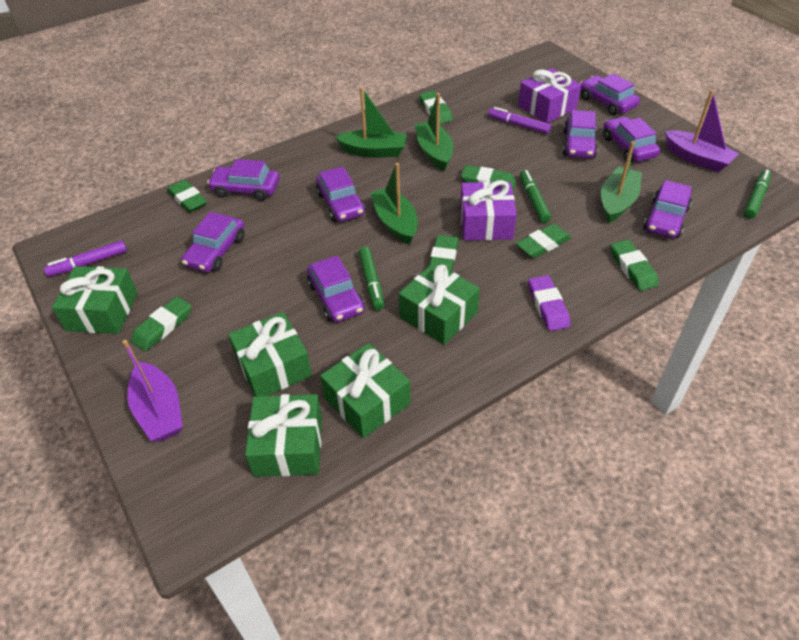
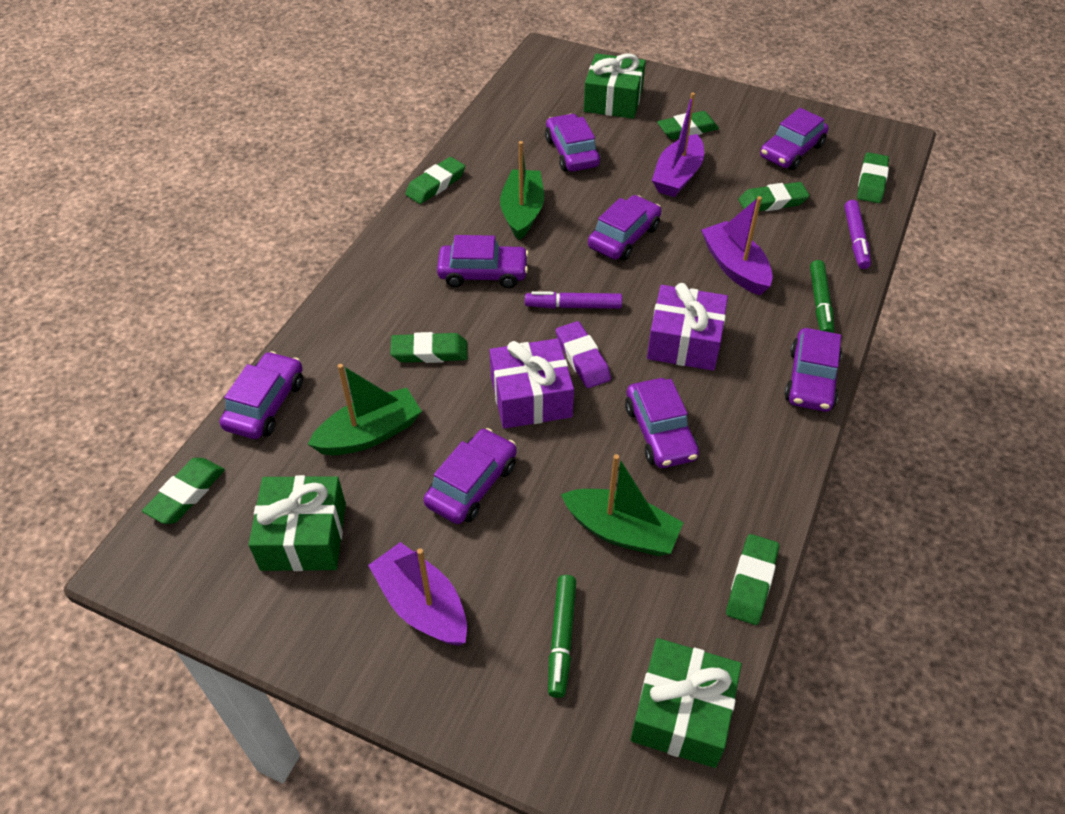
green boat: [335,87,407,158] [370,163,418,245] [415,93,454,171] [601,141,642,223] = 4 -> [307,364,422,455] [500,141,544,240] [561,454,684,556] = 3
green gift: [52,266,138,334] [228,312,312,396] [245,394,322,477] [320,343,411,438] [399,262,480,345] = 5 -> [249,475,346,571] [584,53,646,119] [631,638,742,768] = 3
green marker: [359,246,384,310] [520,170,551,223] [744,170,771,219] = 3 -> [548,575,576,698] [810,260,834,333] = 2
purple boat: [122,340,183,442] [665,90,739,172] = 2 -> [368,542,467,646] [652,92,704,197] [701,196,773,295] = 3

